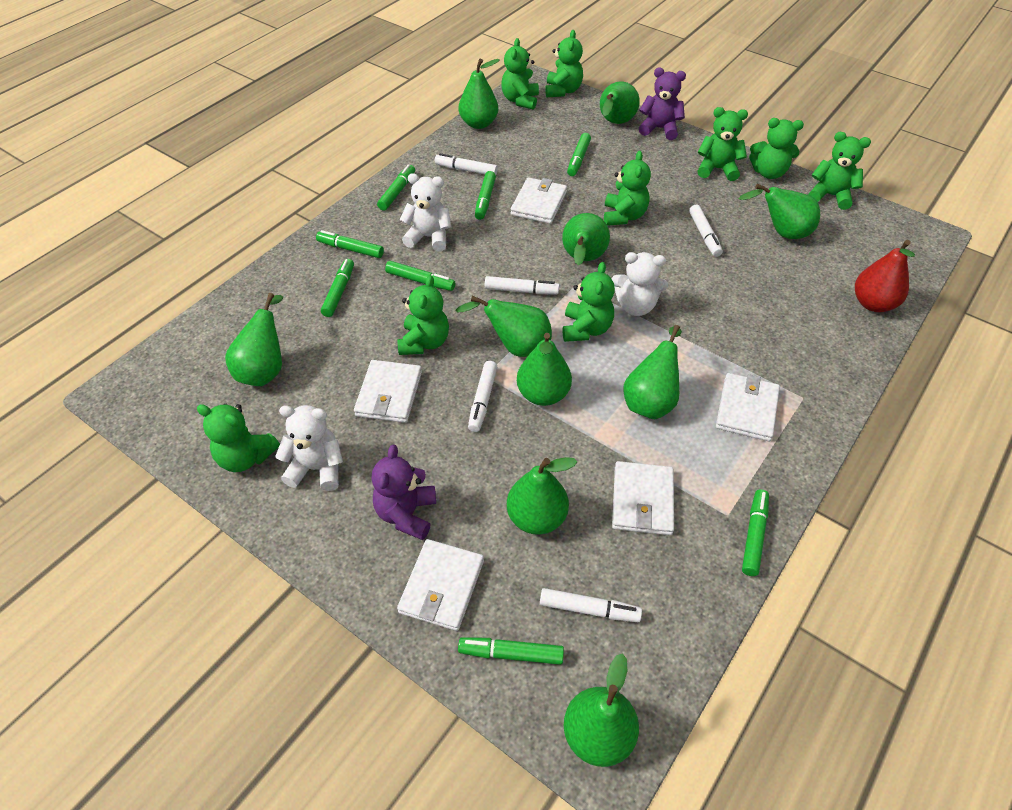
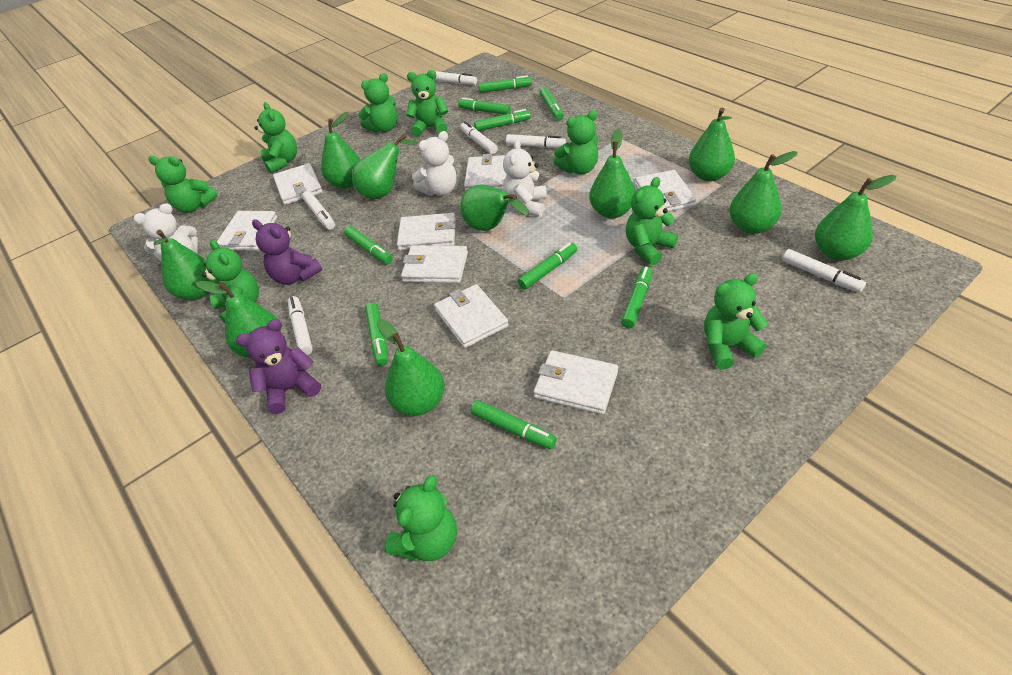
green marker: [316,230,384,258] [321,259,354,317] [377,164,415,211] [385,261,455,291] [458,637,564,665] [475,171,496,220] [567,133,591,176] [742,489,769,576] = 8 -> [344,226,393,264] [365,302,388,366] [458,98,511,115] [471,400,557,449] [474,109,531,131] [479,76,532,93] [518,242,577,290] [540,87,564,121] [621,266,652,328] = 9
red pear: [855,240,915,312] = 1 -> none = 0
white marker: [435,153,498,174] [468,361,497,432] [485,276,559,294] [540,588,642,622] [689,205,723,257] = 5 -> [288,296,313,355] [302,191,335,230] [434,71,477,85] [460,121,498,154] [506,134,566,148] [782,249,866,293] = 6
white wallet: [354,360,422,423] [397,539,484,631] [511,177,567,224] [612,461,674,535] [716,373,780,441] = 5 -> [217,211,277,251] [273,163,323,205] [397,213,456,251] [401,245,468,283] [434,284,509,348] [464,154,507,192] [534,350,618,415] [635,170,696,212] = 8

